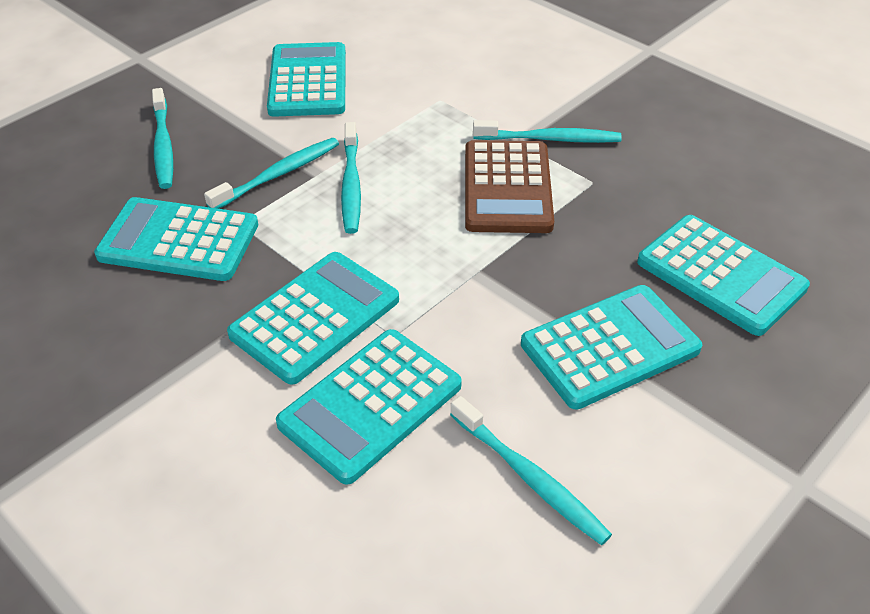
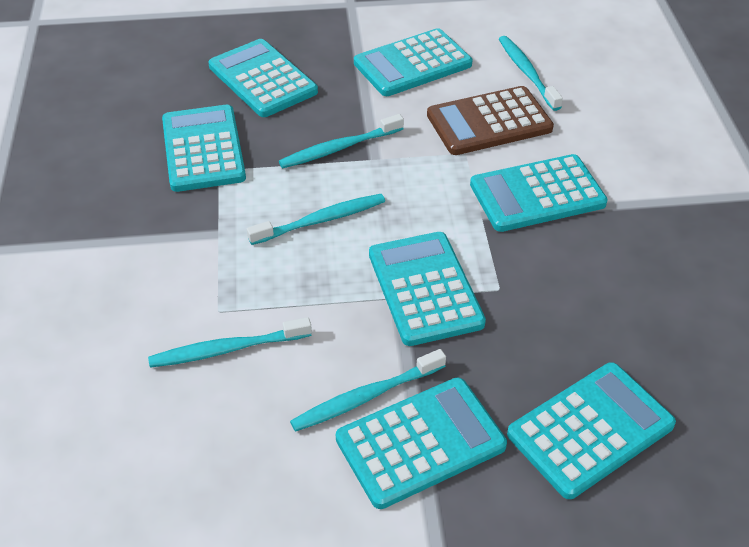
turquoise calculator: [94,197,258,281] [227,252,399,385] [267,42,346,117] [276,329,462,485] [521,285,702,410] [637,215,810,336] = 6 -> [162,105,246,192] [208,39,318,117] [336,378,507,509] [354,28,472,96] [369,232,486,346] [470,154,608,232] [507,362,676,499] = 7

